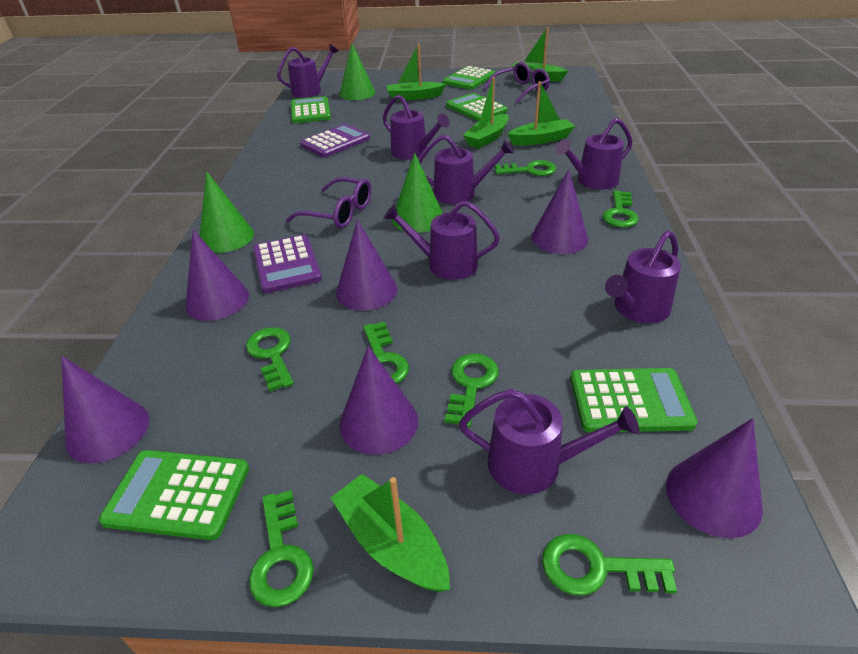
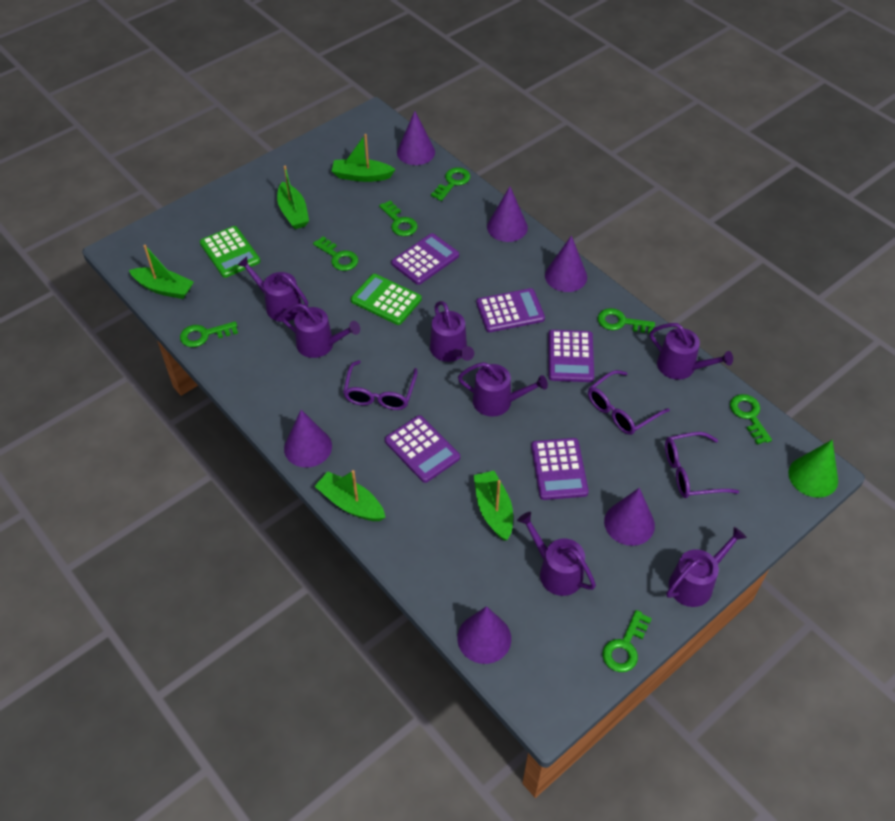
green calculator: [99,450,249,540] [291,96,331,123] [443,66,495,90] [446,93,508,121] [570,368,698,433] = 5 -> [200,226,260,278] [351,274,422,325] = 2
green cone: [200,171,254,253] [340,43,375,100] [392,153,443,233] = 3 -> [788,440,838,498] = 1
purple calculator: [253,235,322,293] [300,124,370,157] = 2 -> [385,415,460,483] [391,233,459,285] [476,288,545,332] [531,438,589,500] [548,330,594,382] = 5
purple glasses: [286,177,372,228] [484,62,550,103] = 2 -> [343,360,418,410] [588,370,670,435] [665,432,739,498] = 3

